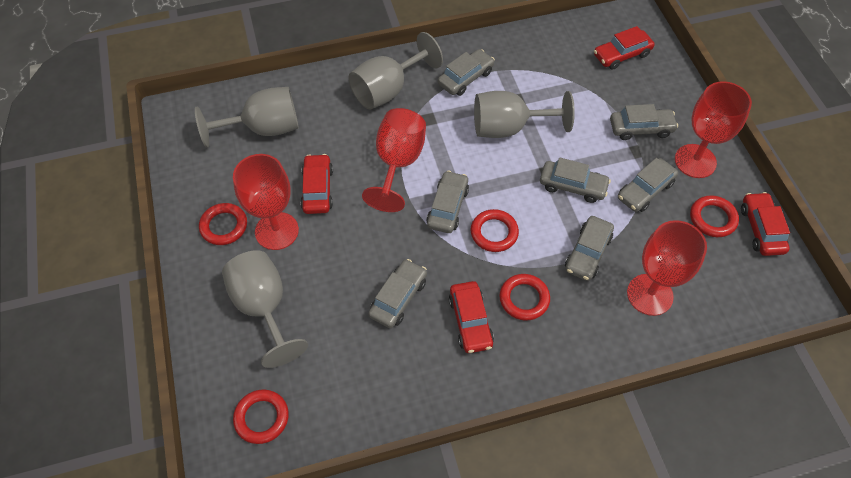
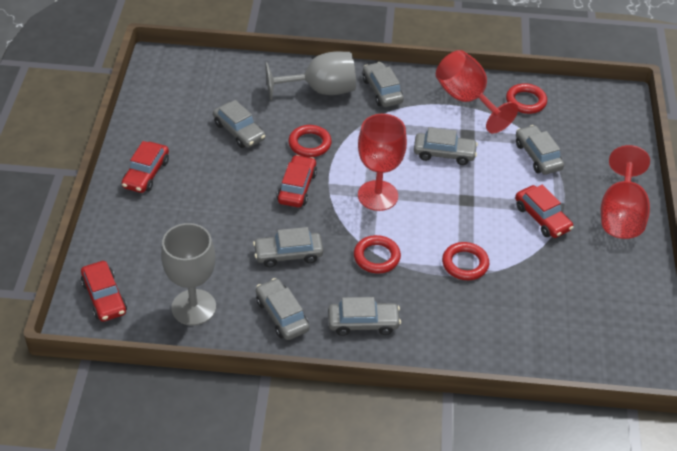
grey goblet: [195,87,299,148] [222,250,308,368] [348,32,443,110] [474,91,575,138] = 4 -> [161,223,216,326] [265,52,356,100] = 2
red goblet: [233,154,299,250] [362,108,426,212] [627,220,707,316] [675,81,752,178] = 4 -> [358,114,407,211] [436,50,518,133] [601,145,650,239] = 3
red ring: [199,203,247,245] [233,389,289,444] [471,209,519,252] [499,274,550,321] [690,195,739,237] = 5 -> [289,125,332,157] [354,235,401,274] [442,242,489,280] [506,83,547,114] = 4

